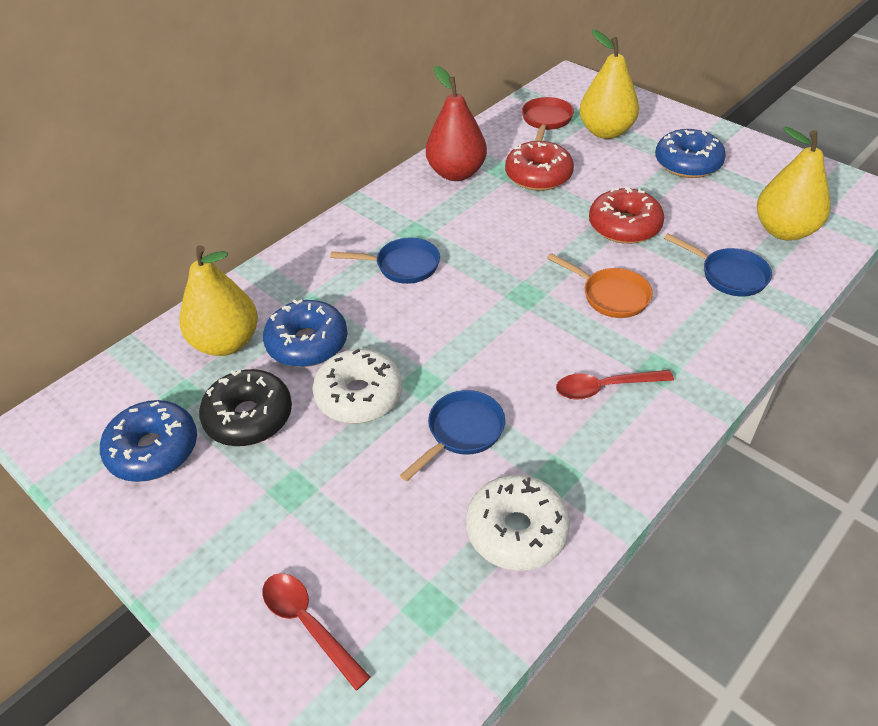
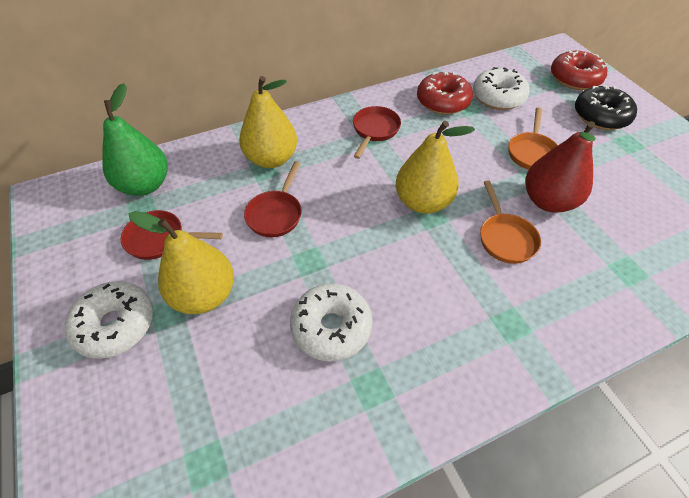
blue donut: [100,400,197,482] [263,299,347,367] [655,129,726,178] = 3 -> none = 0
blue pan: [330,237,440,284] [400,390,505,481] [664,233,772,296] = 3 -> none = 0
green pear: none = 0 -> [102,83,168,196] = 1
orange pan: [547,253,652,318] = 1 -> [480,180,541,264] [509,108,558,169] = 2
red pan: [522,97,574,141] = 1 -> [121,210,223,260] [244,161,302,237] [353,106,401,159] = 3
red spoon: [262,573,370,691] [556,370,674,400] = 2 -> none = 0
white donut: [312,349,402,423] [466,475,570,571] = 2 -> [65,281,153,359] [290,283,373,362] [473,67,530,110] = 3

